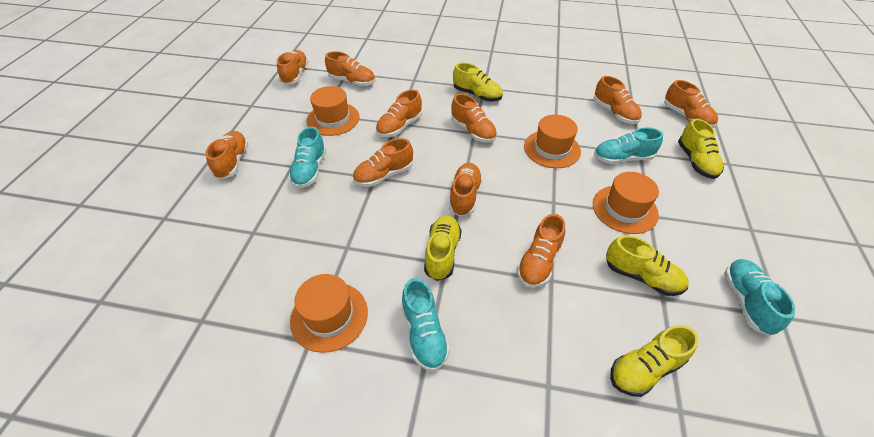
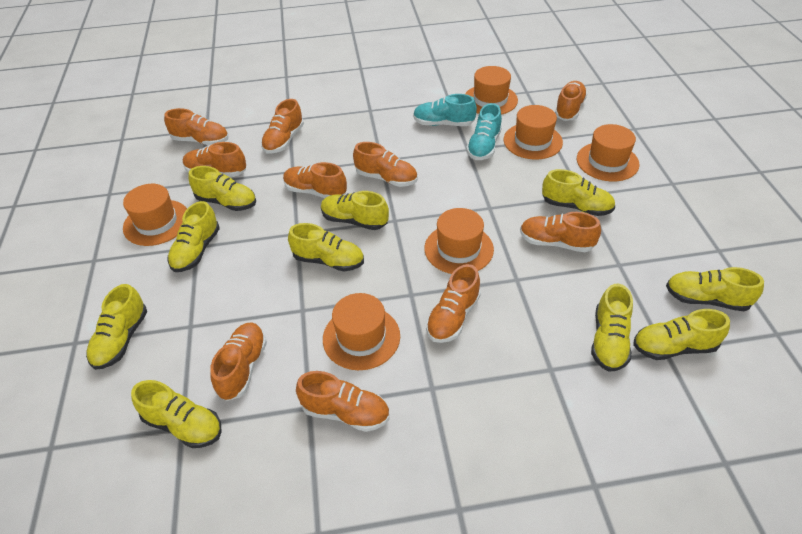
orange hat: [290,274,368,353] [306,86,360,136] [524,115,581,168] [593,172,659,234] = 4 -> [123,184,187,246] [323,293,400,370] [424,208,494,274] [465,66,518,115] [503,105,563,160] [577,124,639,181] = 6
turquoise shoe: [289,127,326,188] [401,278,450,371] [594,127,663,164] [724,259,795,336] = 4 -> [413,94,477,126] [466,103,502,160] = 2
yellow shoe: [424,215,462,281] [453,63,503,101] [606,235,689,296] [610,325,699,397] [678,119,724,179] = 5 -> [86,284,147,370] [131,380,222,448] [167,201,220,272] [188,166,256,211] [288,223,364,272] [321,191,389,230] [542,169,615,216] [591,284,633,372] [633,309,730,360] [666,267,764,311] = 10

